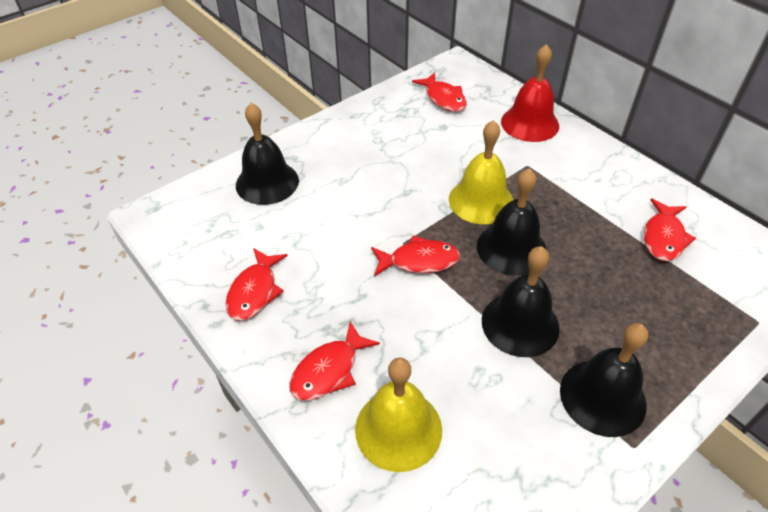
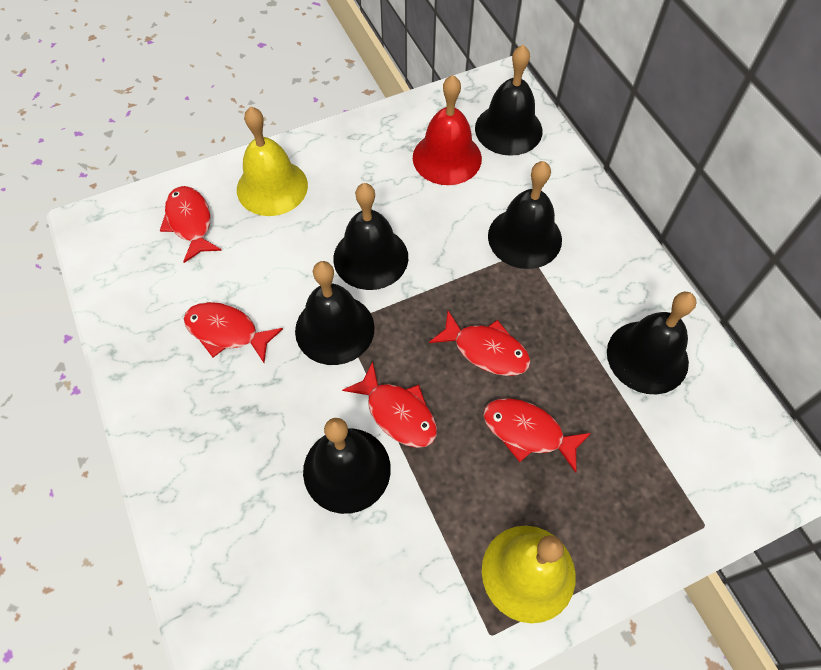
black bell: [236,103,299,205] [477,168,547,276] [482,246,560,357] [560,323,648,437] = 4 -> [295,261,375,365] [303,418,391,514] [333,183,408,290] [475,45,543,156] [488,161,562,269] [607,291,696,394] = 6

